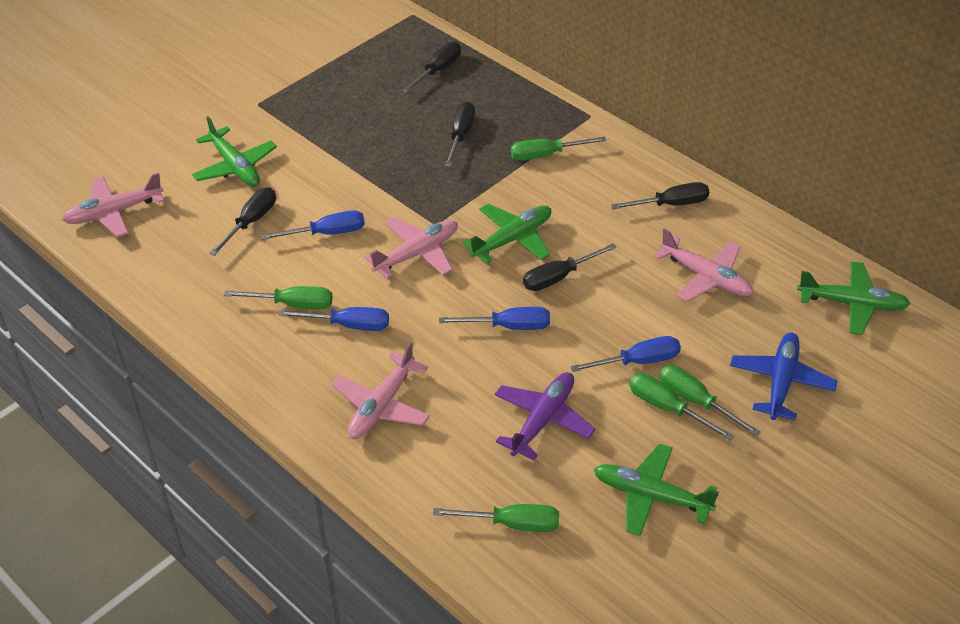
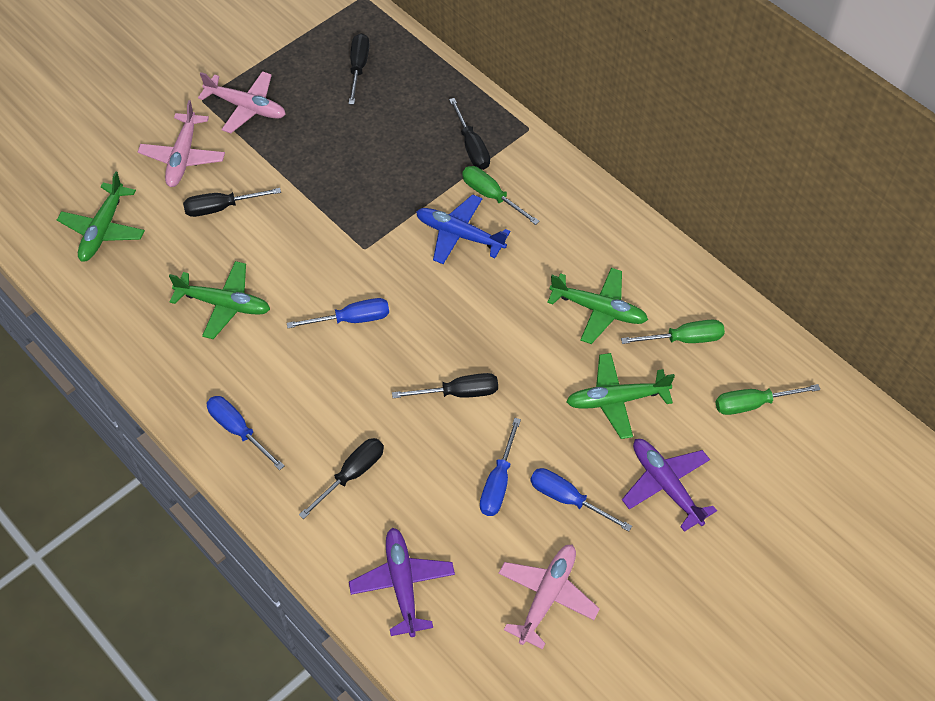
green screwdriver: [223,286,332,309] [433,504,559,532] [511,137,606,161] [629,373,734,441] [659,365,761,436] = 5 -> [462,166,540,225] [621,320,725,344] [715,384,820,415] = 3
pink plane: [61,172,164,237] [332,341,430,439] [364,217,458,279] [654,228,753,302] = 4 -> [138,100,225,187] [198,71,286,133] [499,544,600,650] = 3
purple plane: [494,372,595,460] = 1 -> [349,528,455,637] [622,439,717,532] = 2

